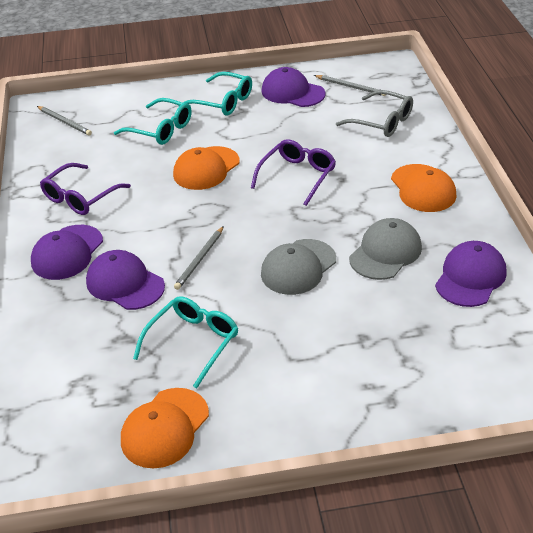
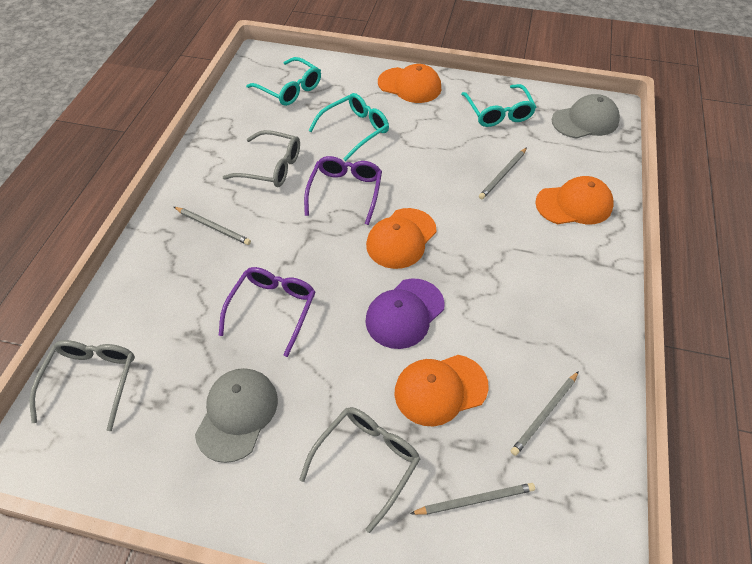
grey glasses: [336,90,413,137] = 1 -> [30,340,135,431] [223,130,300,187] [299,407,420,533] = 3
grey pencil: [37,106,92,135] [174,226,224,290] [314,75,386,96] = 3 -> [174,207,251,245] [410,483,535,515] [479,148,527,199] [511,371,579,456] = 4
orange cap: [121,388,209,469] [173,146,240,190] [391,164,456,212] = 3 -> [366,208,436,269] [378,64,441,103] [394,355,489,426] [535,176,614,224] = 4
purple cap: [31,225,103,280] [86,250,165,310] [262,67,326,107] [435,241,507,307] = 4 -> [365,278,445,349] = 1

